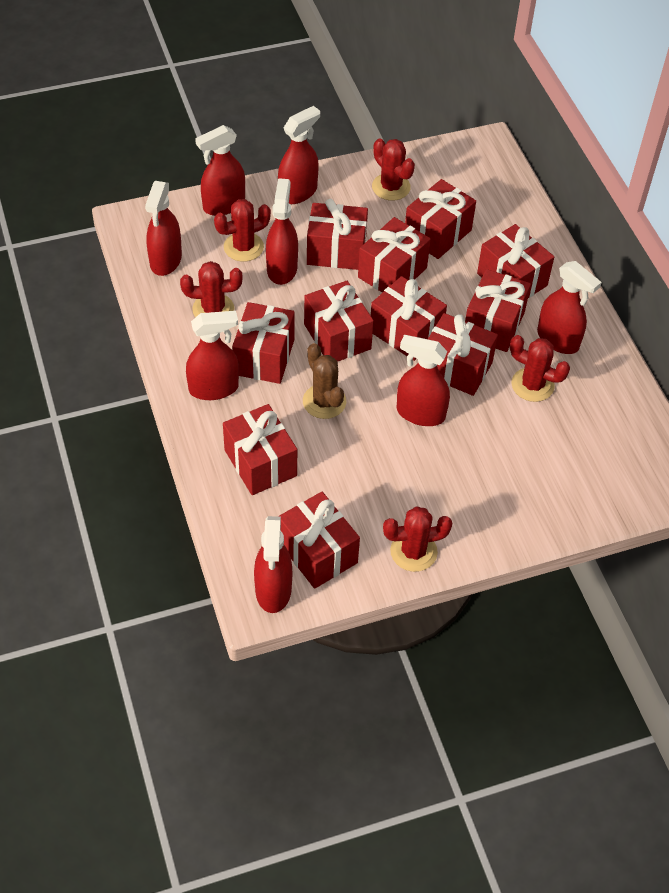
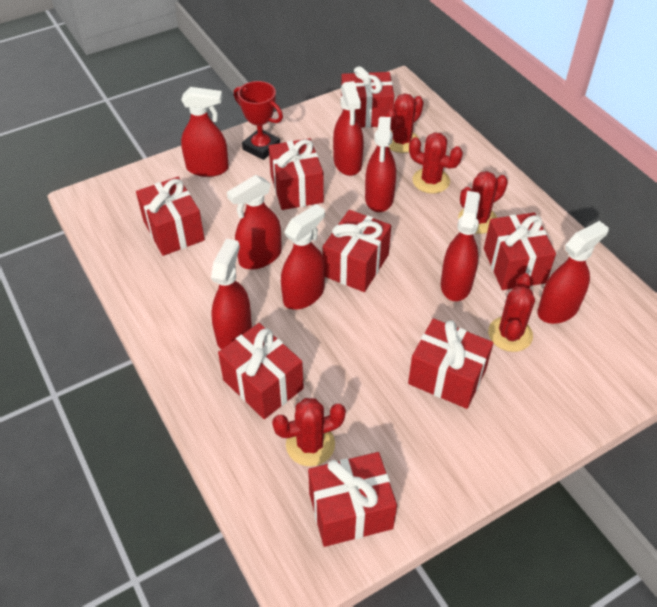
brown cactus: [303,343,346,419] = 1 -> none = 0
red gift: [223,404,297,495] [232,302,295,384] [278,492,360,589] [304,281,374,362] [307,199,368,270] [358,217,431,293] [371,276,447,361] [405,179,476,259] [428,313,498,396] [465,269,531,352] [477,224,554,298] = 11 -> [136,177,205,256] [218,323,304,419] [269,138,324,210] [308,452,397,547] [323,210,391,292] [341,66,394,128] [408,318,493,409] [484,213,556,290] = 8
red trophy: none = 0 -> [234,81,283,160] = 1

